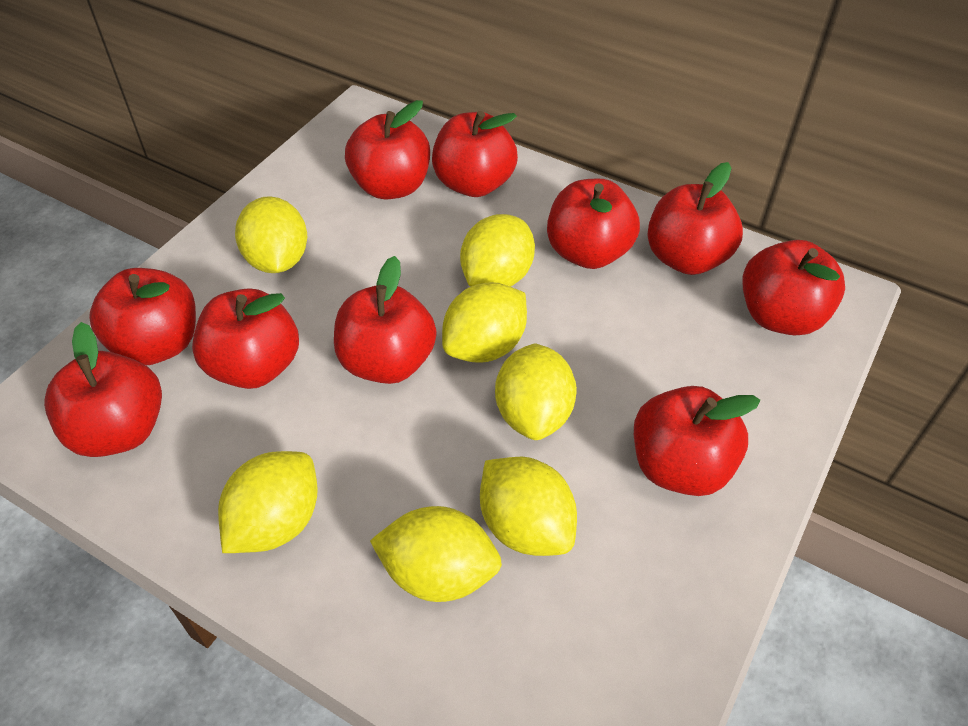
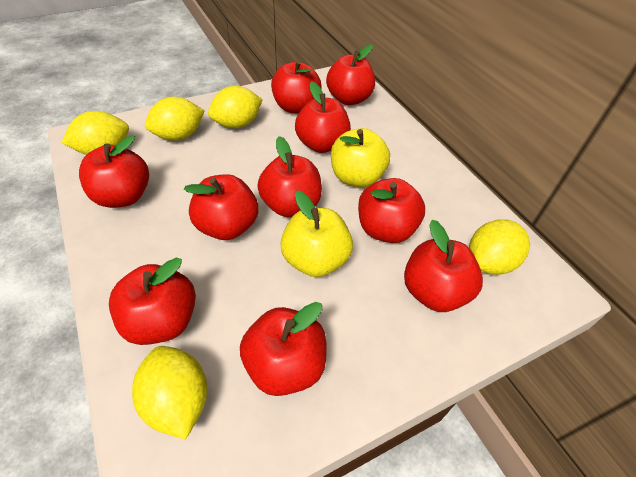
yellow apple: none = 0 -> [280,190,353,277] [331,128,390,187] = 2
yellow lemon: [218,451,318,553] [235,196,307,273] [370,506,502,602] [442,282,527,363] [460,214,535,287] [480,457,577,556] [495,344,577,440] = 7 -> [61,111,129,155] [132,346,207,440] [145,97,205,141] [208,86,263,128] [469,220,530,275] = 5

